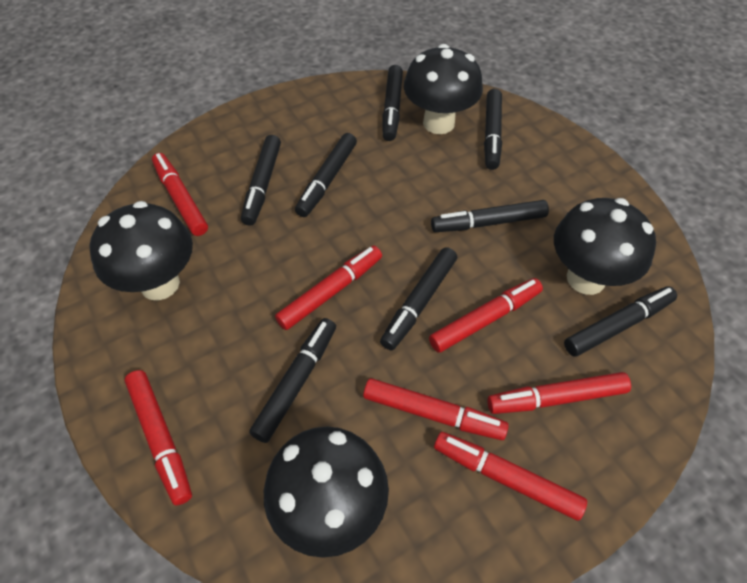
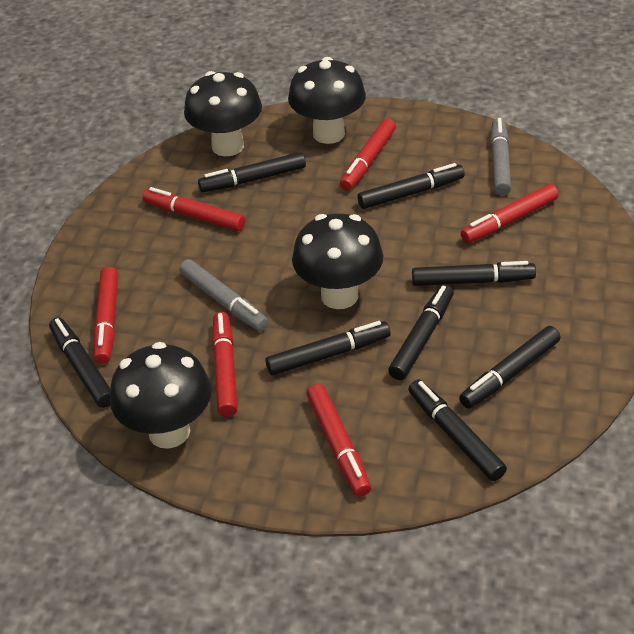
grey marker: none = 0 -> [179,259,269,331] [491,118,511,195] = 2
red marker: [124,370,192,505] [152,153,208,236] [275,246,382,330] [363,378,509,440] [429,278,543,353] [434,432,587,521] [487,372,631,414] = 7 -> [94,267,118,364] [142,187,245,231] [212,312,238,417] [306,384,371,497] [340,118,396,191] [461,184,559,243] = 6

